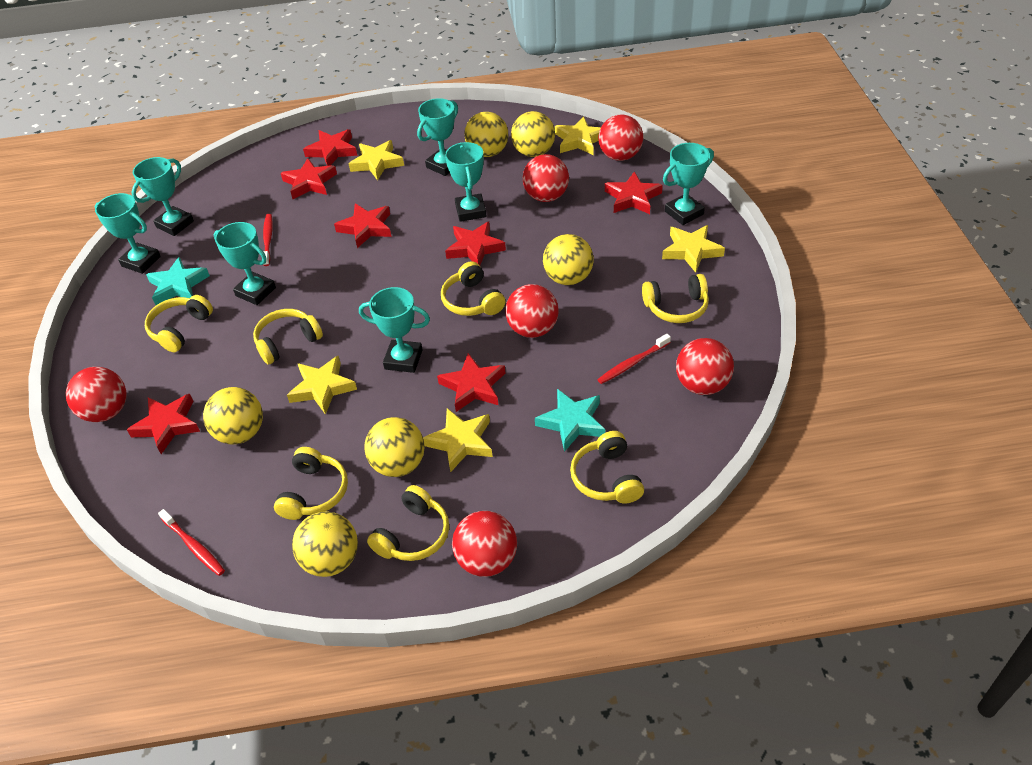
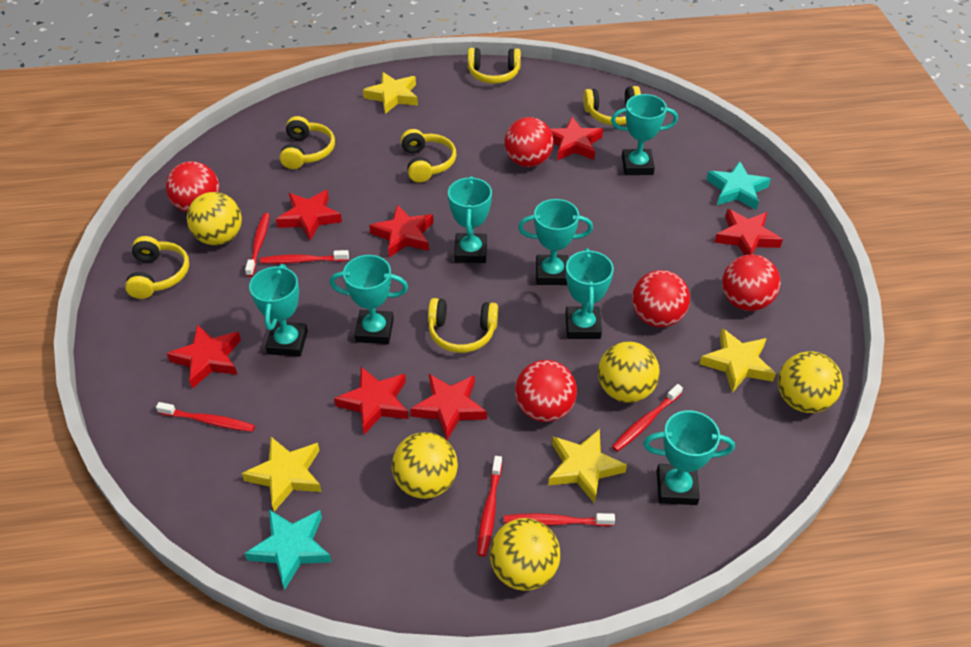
red ball: [66,367,126,422] [452,511,517,577] [505,284,559,338] [523,154,569,202] [598,115,643,161] [676,338,734,395] = 6 -> [166,161,220,212] [504,117,554,167] [515,360,577,422] [632,270,690,327] [722,254,781,311] = 5
red toothbrush: [158,509,225,576] [263,214,273,266] [597,334,671,384] = 3 -> [156,402,255,432] [245,213,270,277] [260,250,349,264] [477,456,502,557] [504,513,615,526] [612,384,683,452] = 6
yellow ball: [203,387,263,445] [292,511,358,577] [364,417,425,477] [464,112,508,157] [511,111,555,157] [543,234,594,285] = 6 -> [187,192,242,245] [392,432,458,499] [490,518,560,591] [598,341,660,403] [778,351,843,413] = 5
yellow headphones: [145,295,213,352] [253,309,323,364] [274,447,348,520] [367,485,449,561] [441,261,505,316] [570,431,644,503] [642,274,709,323] = 7 -> [125,236,189,299] [280,116,335,169] [401,129,456,183] [428,298,498,353] [468,48,521,84] [583,86,641,125] = 6
yellow star: [287,356,357,415] [349,140,404,181] [423,408,493,472] [555,116,601,155] [662,225,725,273] = 5 -> [242,437,322,512] [363,72,418,114] [548,429,627,504] [700,328,776,393] = 4

